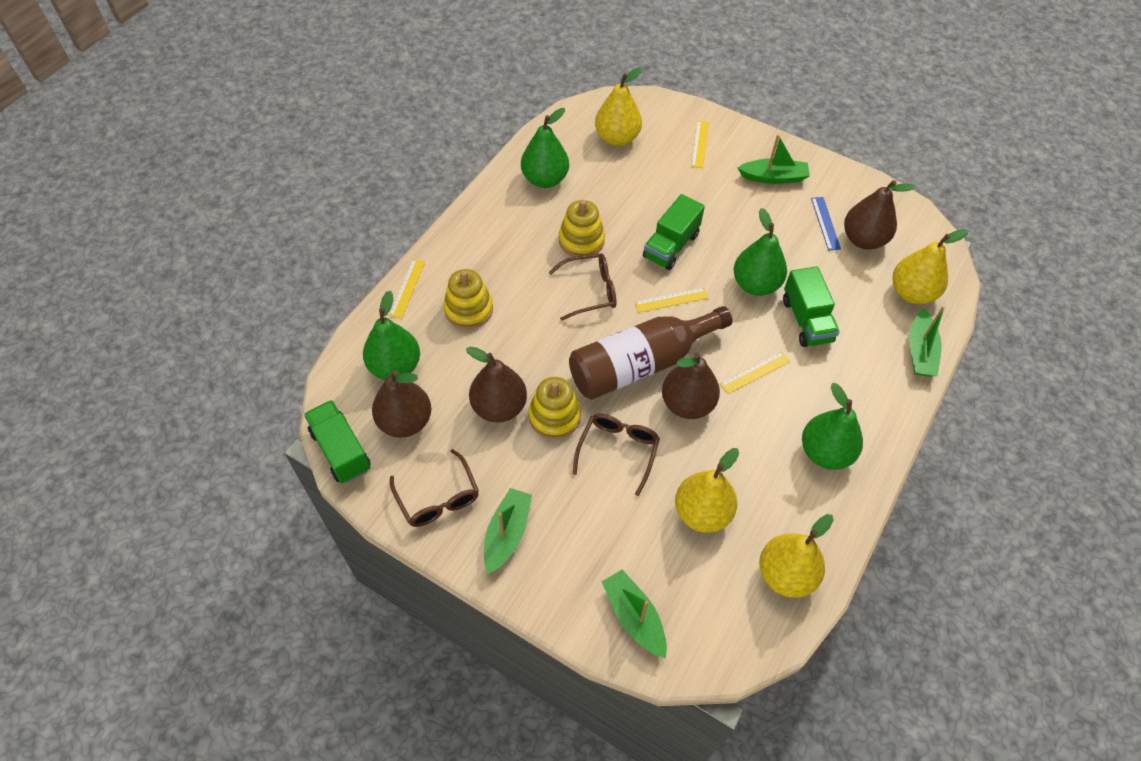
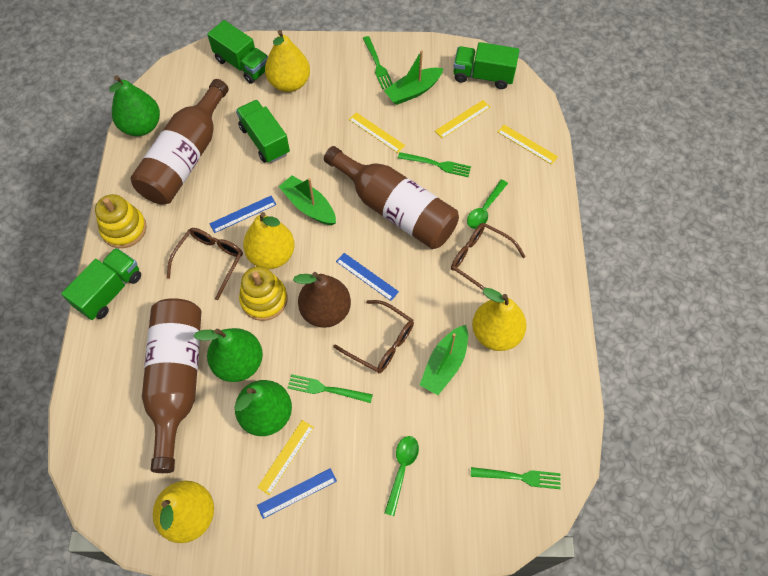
blue ruler: [811,197,841,251] = 1 -> [210,196,277,233] [257,468,337,519] [336,253,399,301] = 3
brown bottle: [569,306,733,400] = 1 -> [130,79,229,204] [142,298,201,473] [324,146,459,249] = 3
brown pear: [372,370,431,438] [466,347,527,423] [662,353,720,419] [844,180,916,249] = 4 -> [293,272,351,328] = 1
green boat: [484,488,532,574] [601,569,667,658] [738,134,810,184] [909,306,945,376] = 4 -> [279,175,336,225] [384,50,444,105] [420,325,468,395] = 3
green fork: none = 0 -> [288,374,373,403] [363,36,393,89] [398,152,471,177] [471,467,560,489] = 4
green pear: [363,291,420,380] [521,108,569,188] [734,208,787,296] [802,383,863,470] = 4 -> [109,76,160,136] [194,328,263,382] [234,380,292,436] = 3
green spoon: none = 0 -> [385,436,419,516] [467,180,508,229] = 2
green truck: [304,400,371,483] [643,194,705,270] [783,266,840,347] = 3 -> [61,248,141,320] [207,20,268,84] [236,100,290,163] [453,42,519,89] = 4
yellow stacking toy: [444,269,493,329] [528,377,581,439] [559,200,605,257] = 3 -> [95,194,147,248] [239,266,287,321] = 2

